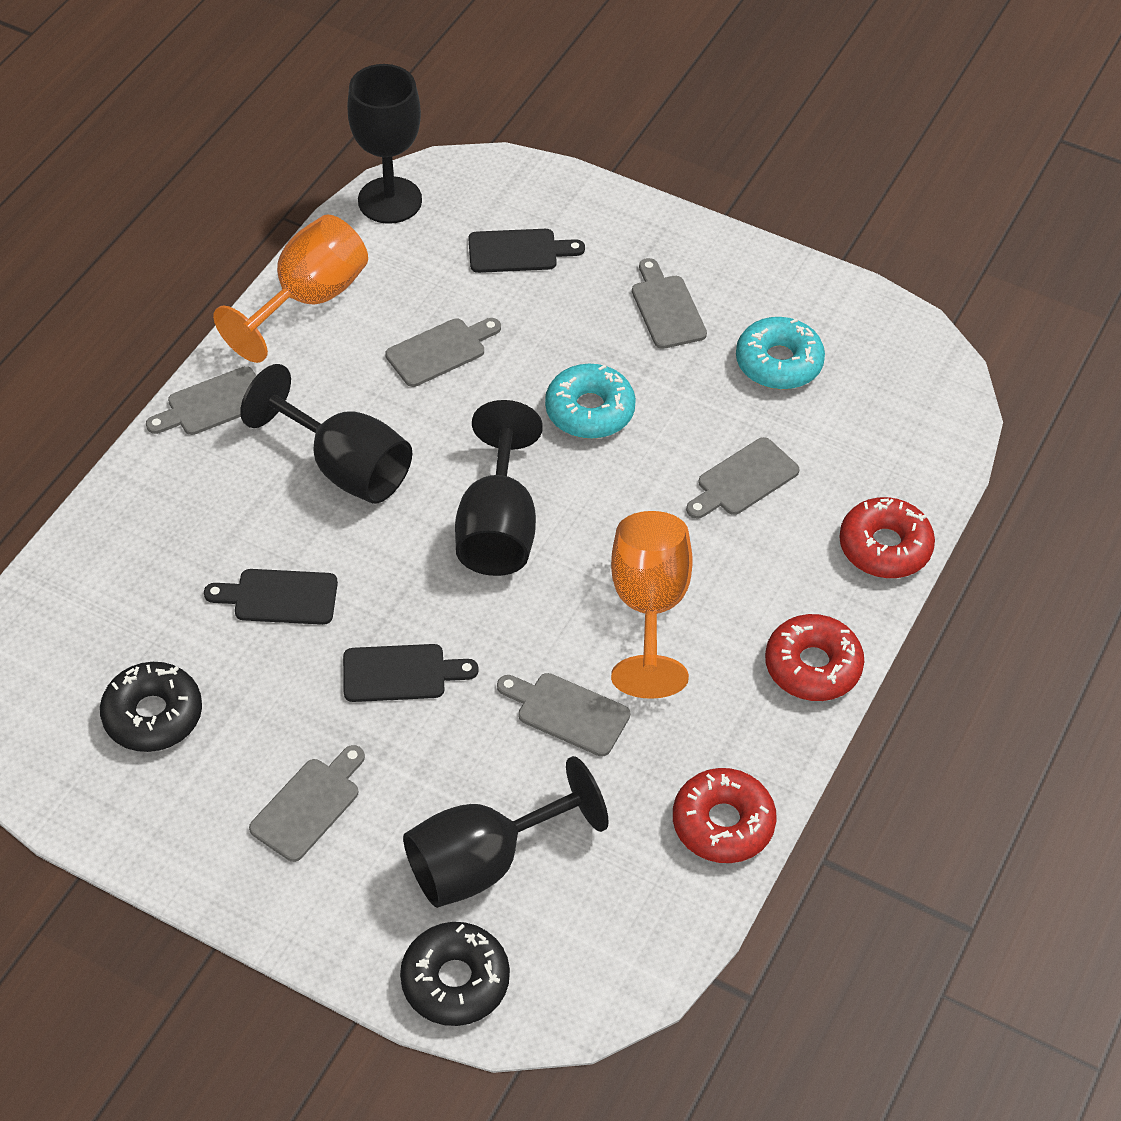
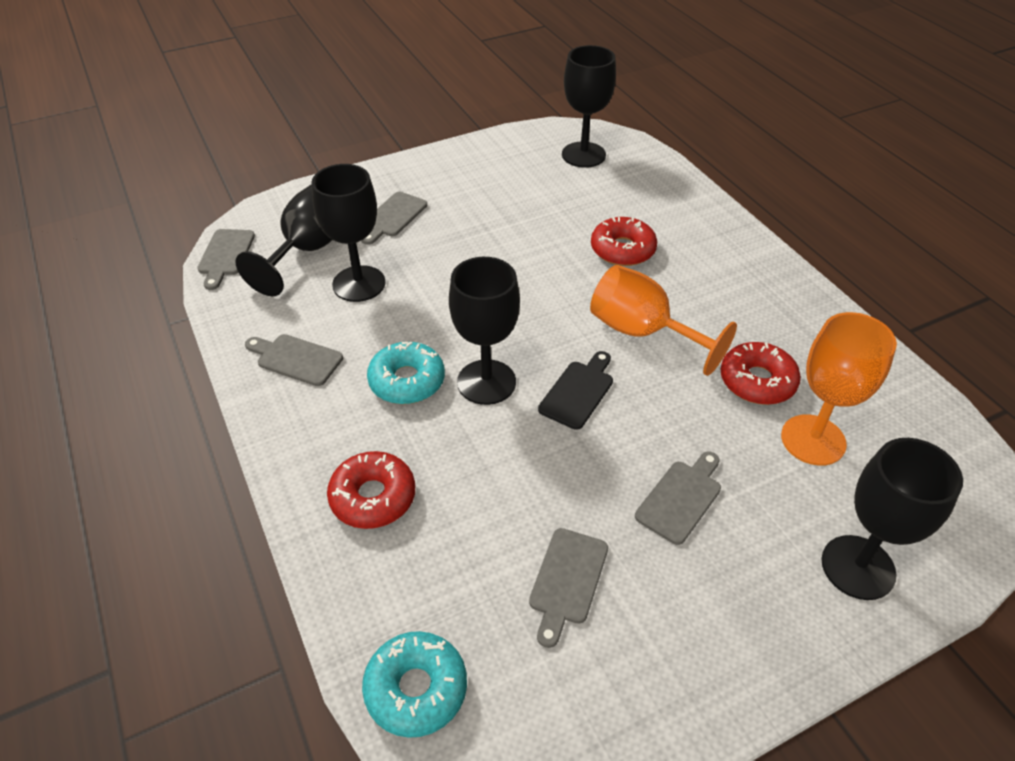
black cutting board: [204,569,338,625] [343,644,479,702] [468,229,585,273] = 3 -> [538,351,613,430] = 1
black donut: [100,662,202,752] [400,922,510,1026] = 2 -> none = 0
black goblet: [240,364,412,504] [347,64,422,224] [403,756,609,908] [455,400,543,576] = 4 -> [235,184,332,296] [312,164,386,302] [449,257,520,405] [562,45,616,168] [821,438,963,600] = 5
grey cutting board: [146,366,256,435] [249,745,365,862] [385,318,501,387] [497,673,630,757] [632,258,707,349] [686,437,799,519] = 6 -> [197,229,255,290] [245,334,343,386] [361,192,427,245] [529,528,608,648] [635,451,721,545] = 5

